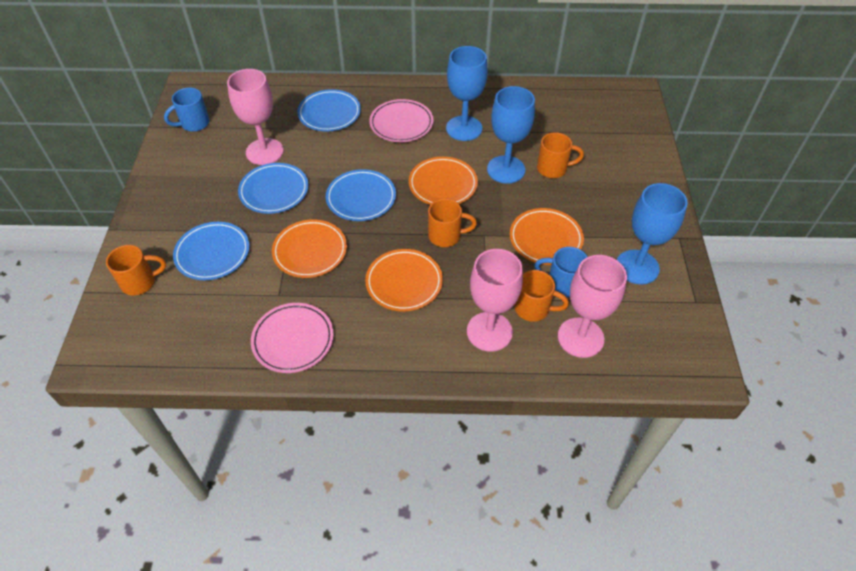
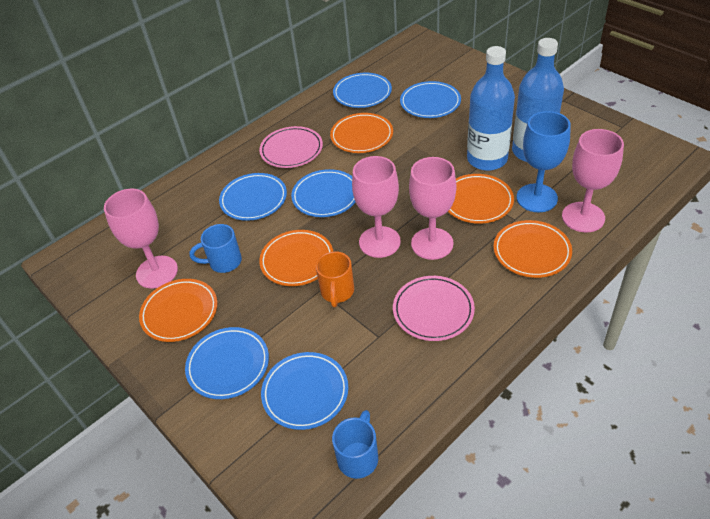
blue bottle: none = 0 -> [467,46,515,171] [512,38,564,162] = 2
blue goblet: [446,46,488,141] [487,86,535,184] [617,183,688,285] = 3 -> [516,111,571,212] = 1
blue plate: [173,222,250,280] [238,163,309,214] [297,89,361,131] [326,169,396,221] = 4 -> [185,327,269,399] [219,173,287,221] [261,352,348,430] [291,169,356,217] [333,73,392,108] [400,81,461,118] = 6
orange mug: [106,245,166,295] [428,198,477,247] [515,270,569,322] [537,132,584,178] = 4 -> [316,251,354,307] = 1
orange plate: [272,219,347,278] [365,249,443,312] [409,157,478,205] [510,208,584,265] = 4 -> [139,279,217,342] [259,230,333,286] [330,113,393,153] [448,174,514,224] [494,220,572,278] = 5
pink goblet: [227,69,284,165] [467,249,523,352] [558,255,627,358] = 3 -> [104,189,178,289] [352,156,401,258] [409,157,456,260] [562,129,624,233] = 4

